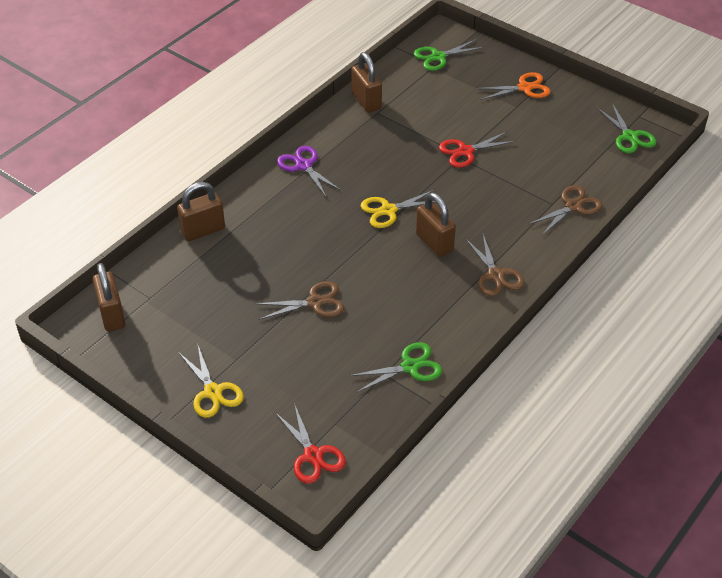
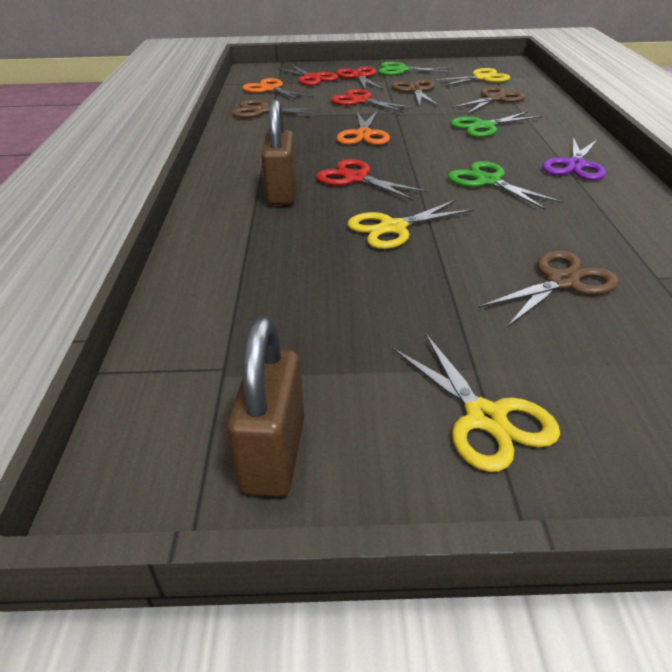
brown padlock: [93,263,125,332] [177,182,225,241] [352,52,382,113] [416,192,456,257] = 4 -> [227,317,304,497] [261,99,297,205] = 2
brown scissors: [255,281,344,320] [465,235,524,296] [528,185,603,235] = 3 -> [232,100,322,118] [391,80,439,107] [451,87,526,114] [479,250,619,327] = 4
orange scissors: [475,72,550,100] = 1 -> [242,78,314,101] [336,110,390,145] = 2
red scissors: [275,403,346,484] [439,131,516,168] = 2 -> [277,64,338,86] [316,159,428,200] [331,89,415,112] [336,67,383,90] = 4
yellow scissors: [178,346,244,418] [361,190,435,228] = 2 -> [347,200,474,249] [392,334,560,472] [431,68,510,87] = 3

